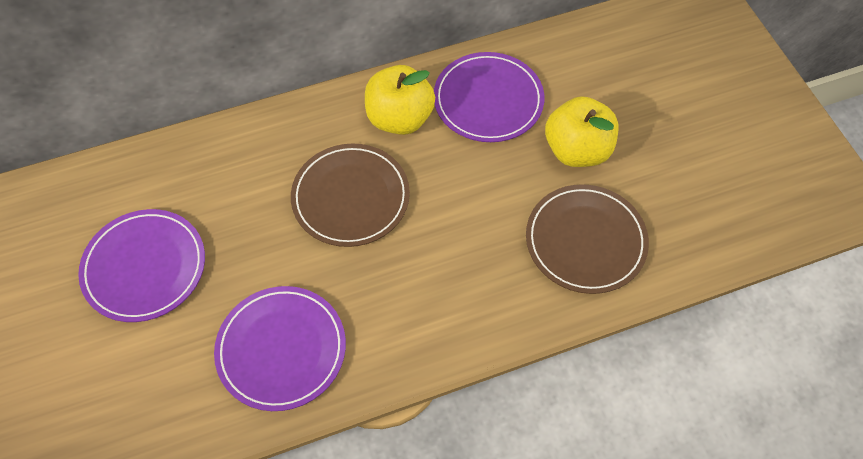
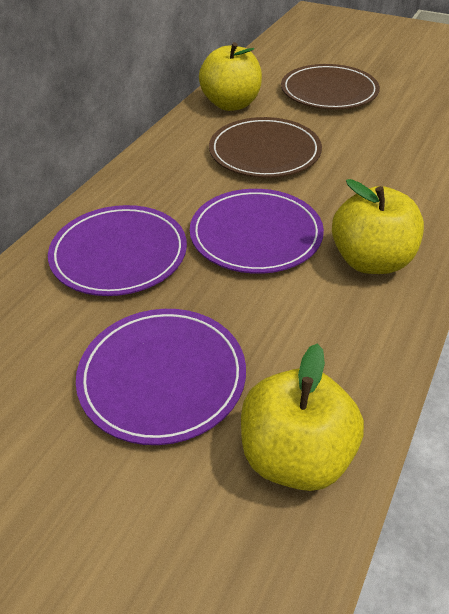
yellow apple: [365,65,435,135] [545,96,618,167] = 2 -> [199,42,262,111] [241,344,364,491] [332,179,424,274] = 3

